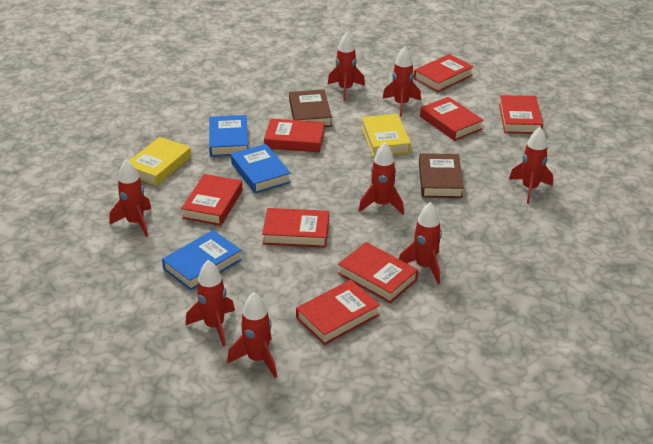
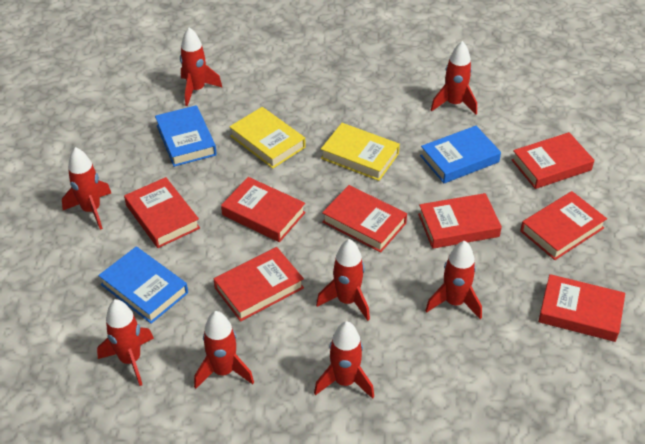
brown book: [289,89,332,127] [419,153,464,198] = 2 -> none = 0

